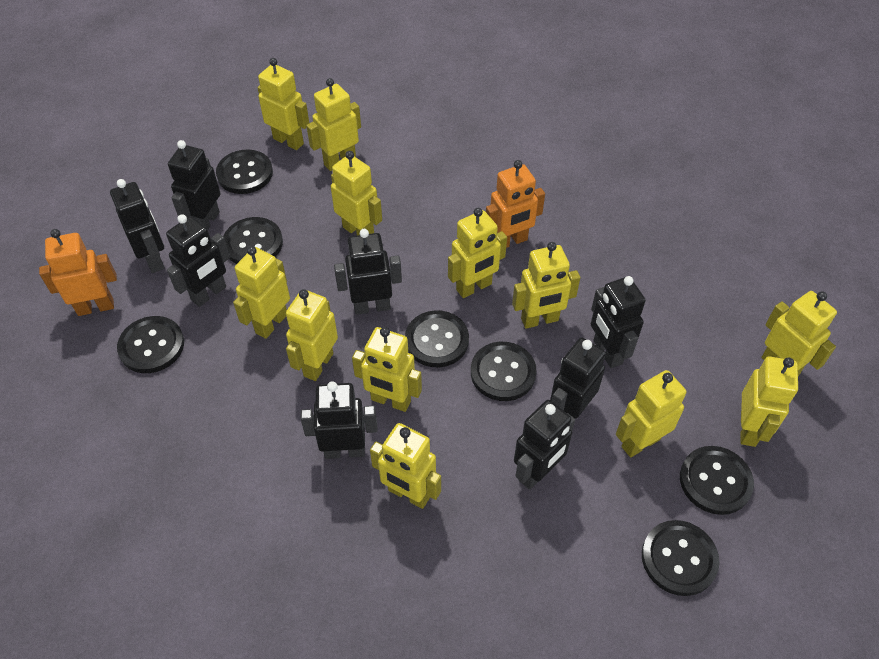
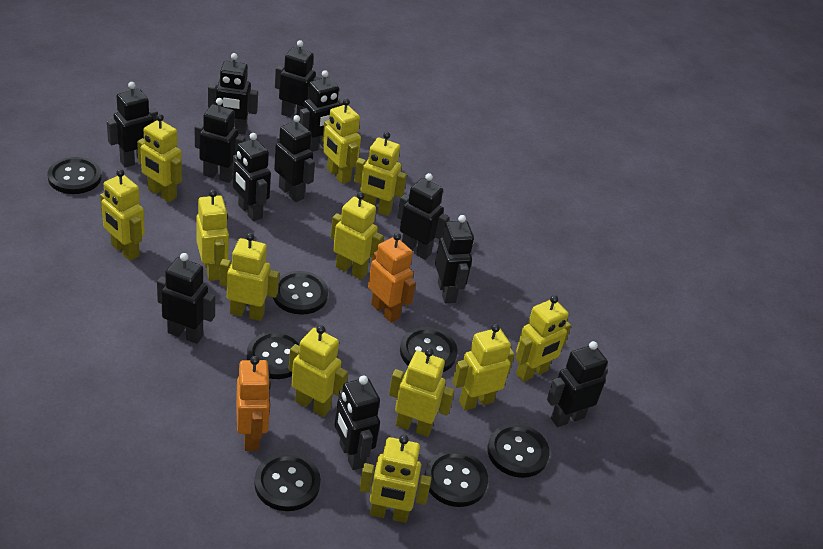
black robot: [110,179,165,273] [166,214,230,307] [168,140,221,230] [300,381,377,459] [334,229,402,315] [514,400,575,490] [550,337,606,419] [591,276,646,368] = 8 -> [107,82,158,168] [157,253,215,344] [195,98,246,183] [208,53,258,135] [233,133,271,221] [274,115,315,202] [275,40,322,117] [299,70,344,152] [335,375,380,470] [397,173,449,260] [435,215,474,303] [547,341,608,427] = 12

